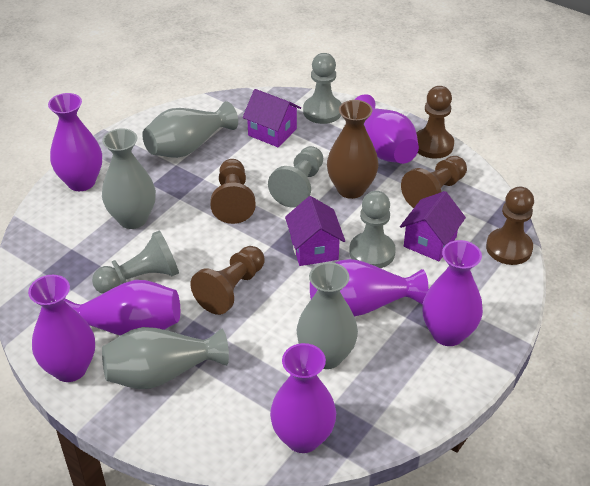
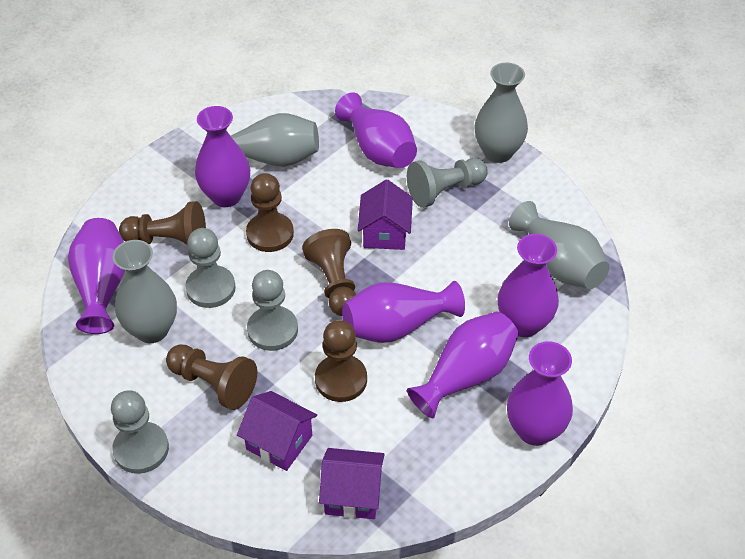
brown vase: [327,100,378,199] = 1 -> none = 0

